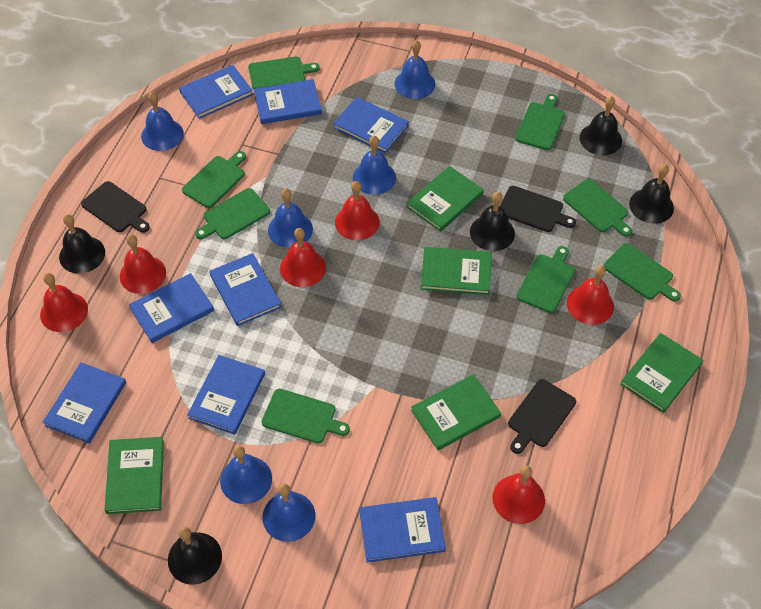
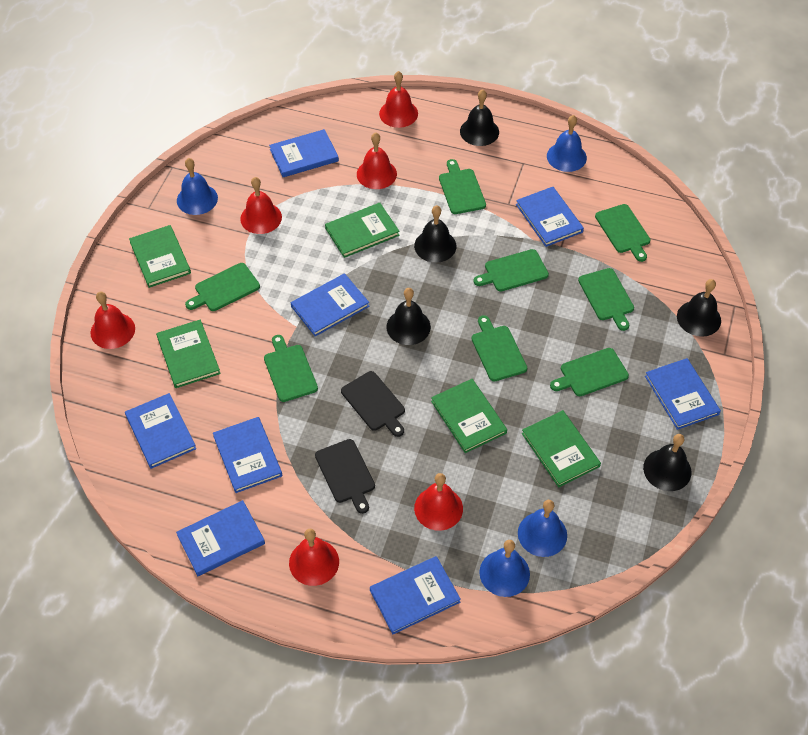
black cutting board: [81,181,150,233] [500,186,576,232] [508,379,576,454] = 3 -> [315,439,375,514] [341,371,405,437] = 2
blue bell: [141,92,184,151] [220,445,272,504] [262,483,315,542] [268,189,313,248] [353,136,396,195] [394,40,435,99] = 6 -> [177,158,218,215] [479,540,530,597] [518,500,567,557] [547,115,587,172] = 4

